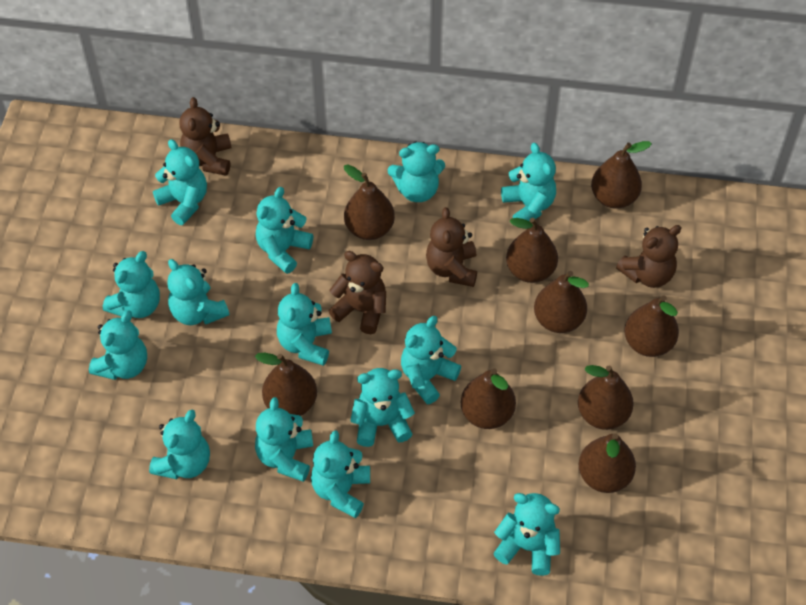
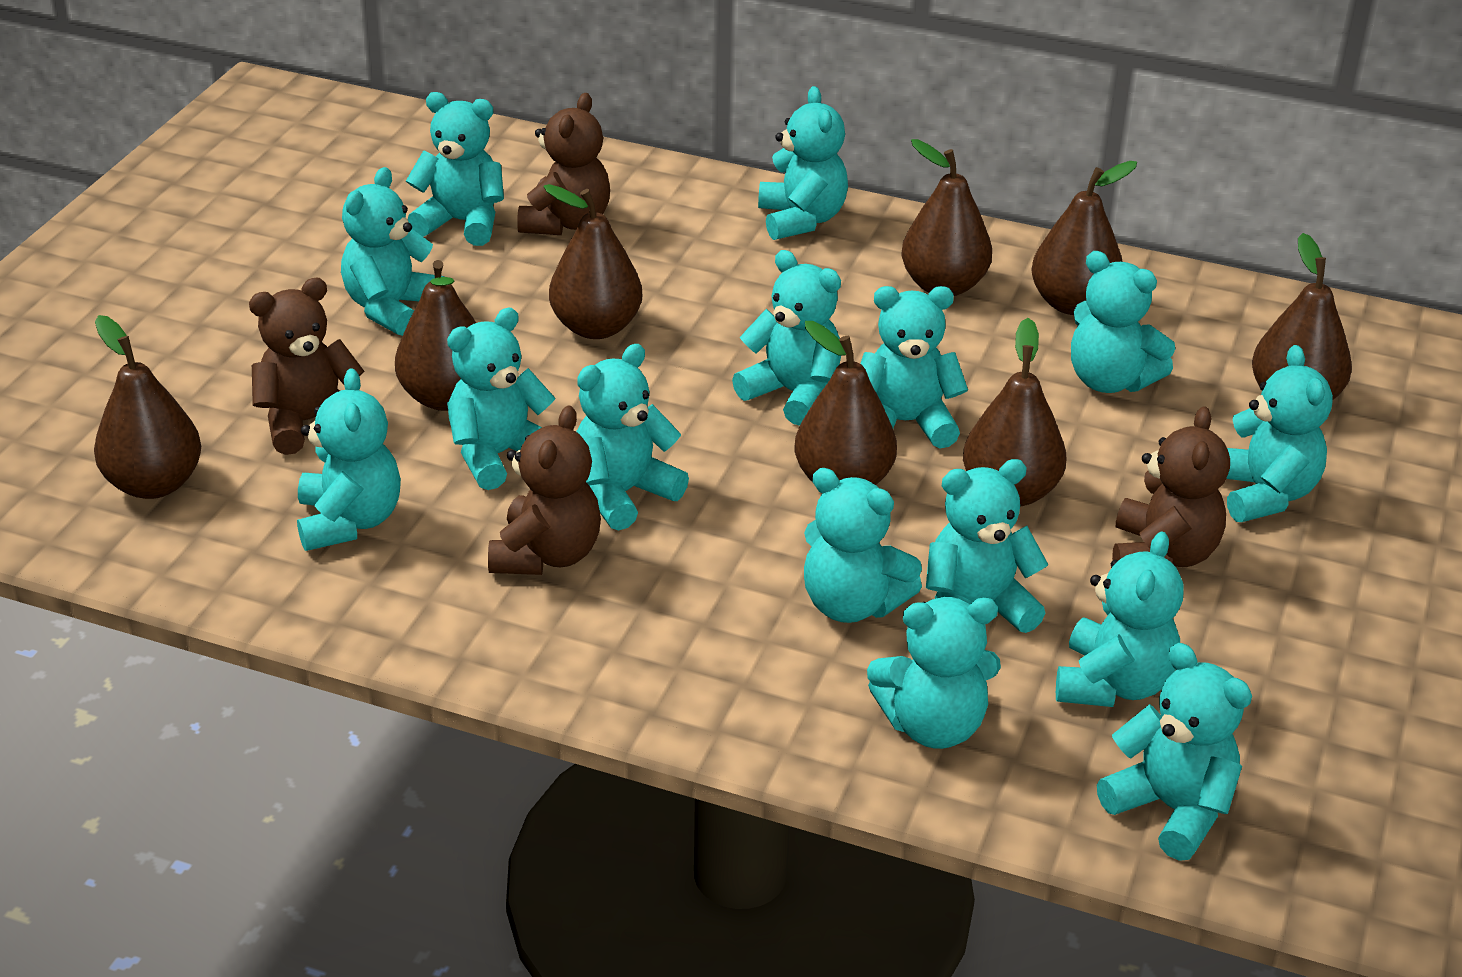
brown pear: [255,353,317,416] [344,164,395,240] [461,368,516,429] [506,218,558,283] [534,271,589,333] [578,365,634,430] [579,433,636,493] [591,141,652,209] [624,295,679,357] = 9 -> [94,315,201,499] [395,260,476,411] [543,184,642,339] [795,321,897,485] [901,139,992,296] [963,318,1066,506] [1031,161,1137,315] [1252,233,1352,400] = 8
turquoise teddy bear: [89,311,147,380] [103,251,160,318] [149,410,210,479] [153,139,207,225] [167,259,229,325] [255,397,313,482] [256,187,313,274] [277,283,332,366] [311,430,370,518] [350,368,415,447] [388,141,445,202] [401,316,461,404] [493,493,560,576] [501,143,556,222] = 14 -> [297,368,401,551] [341,167,445,336] [406,92,504,246] [447,308,556,490] [576,344,689,531] [732,250,841,426] [758,86,848,240] [804,468,922,623] [860,286,968,448] [867,597,1001,749] [926,459,1049,633] [1056,531,1184,707] [1071,251,1175,393] [1097,643,1252,861] [1226,345,1333,522] = 15

